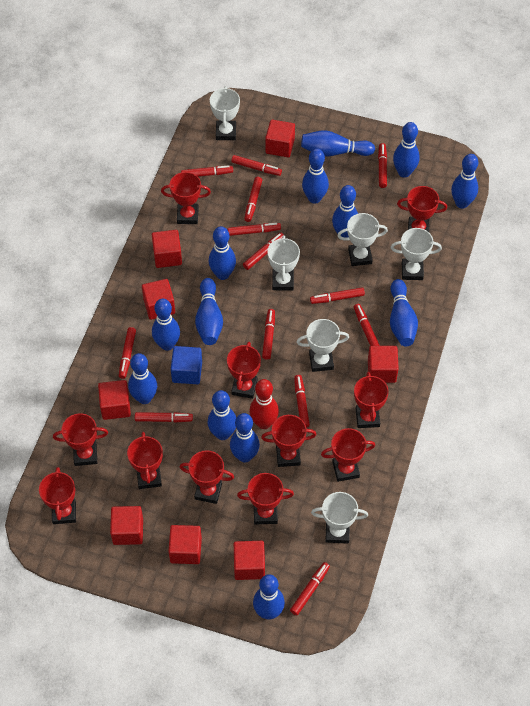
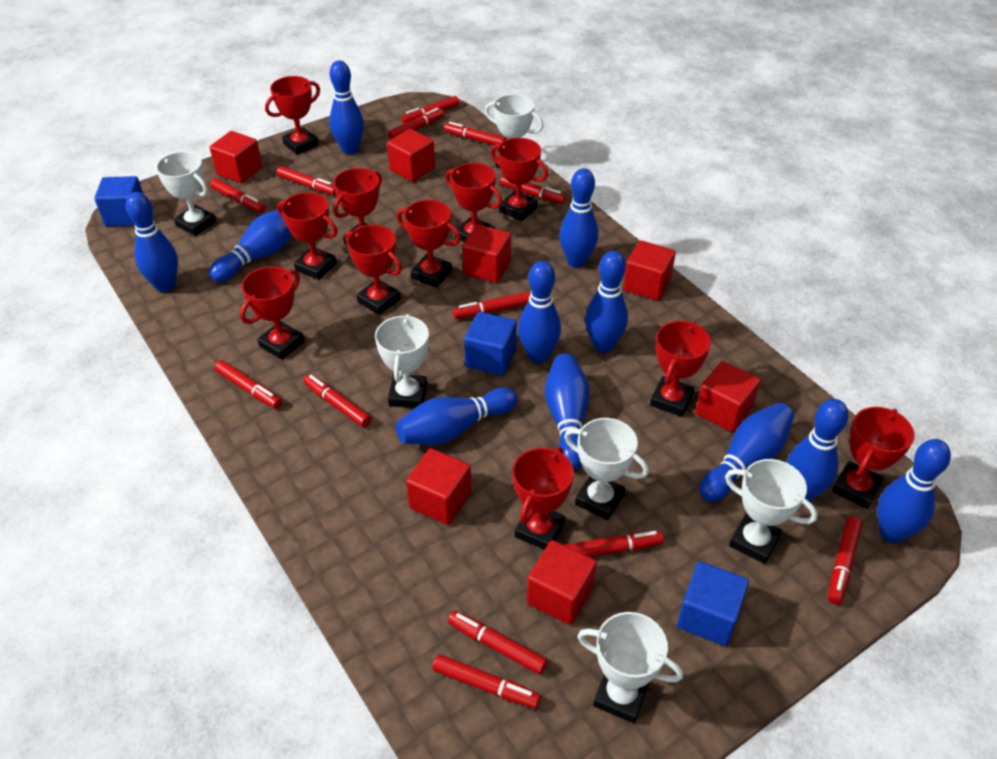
blue bowling pin: [128,353,157,404] [152,299,180,351] [195,278,223,345] [208,390,236,440] [209,226,236,280] [230,413,260,463] [253,574,285,620] [301,130,375,157] [302,149,329,204] [332,185,358,238] [390,279,418,346] [393,122,420,178] [451,154,478,209] = 13 -> [125,192,178,292] [209,210,292,282] [329,61,364,155] [396,388,518,445] [518,261,561,363] [545,353,590,470] [559,168,598,268] [585,251,628,353] [699,403,794,502] [786,399,849,502] [877,439,951,543] = 11
blue cube: [171,346,202,384] = 1 -> [94,176,143,226] [464,312,517,376] [677,561,749,646] = 3
red bowling pin: [249,379,279,429] = 1 -> none = 0
red cube: [98,380,131,420] [110,506,143,545] [142,279,175,320] [152,230,182,268] [168,525,202,564] [234,541,265,580] [265,120,295,157] [368,346,399,383] = 8 -> [210,131,262,183] [387,129,435,182] [406,448,471,525] [462,225,511,283] [527,540,597,625] [623,240,676,301] [695,361,760,432] = 7

